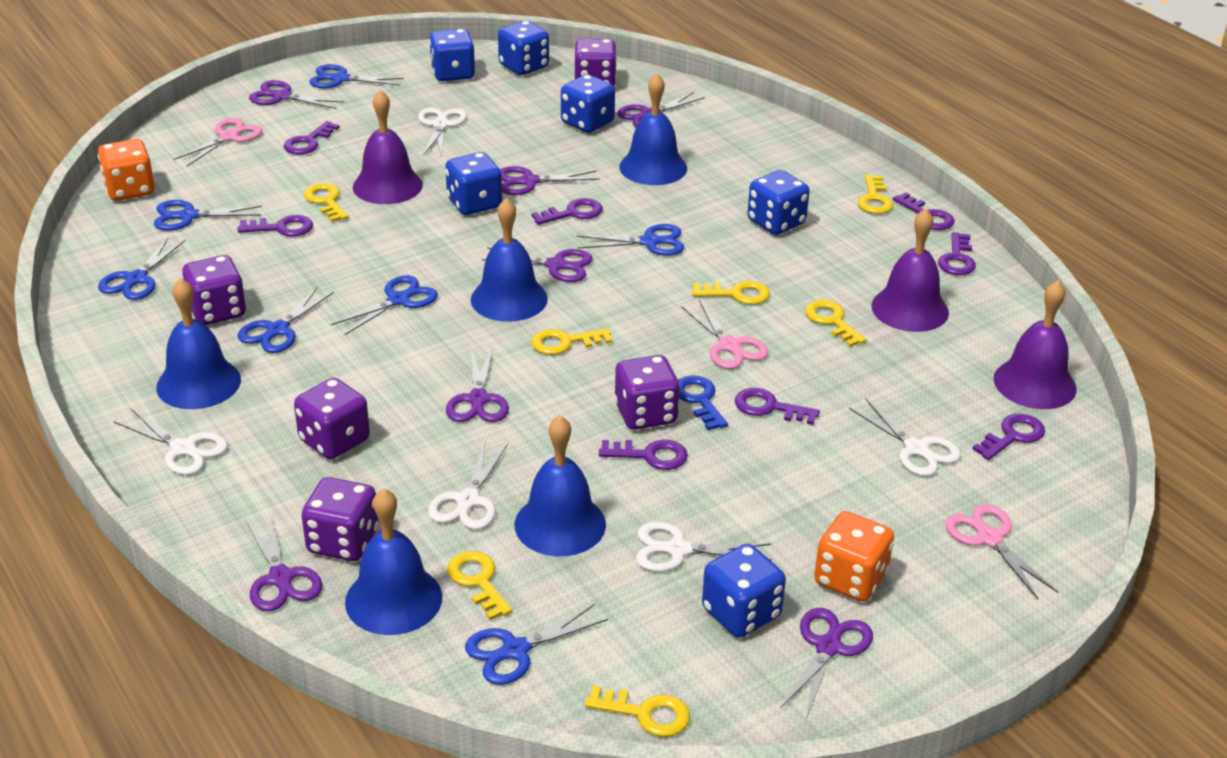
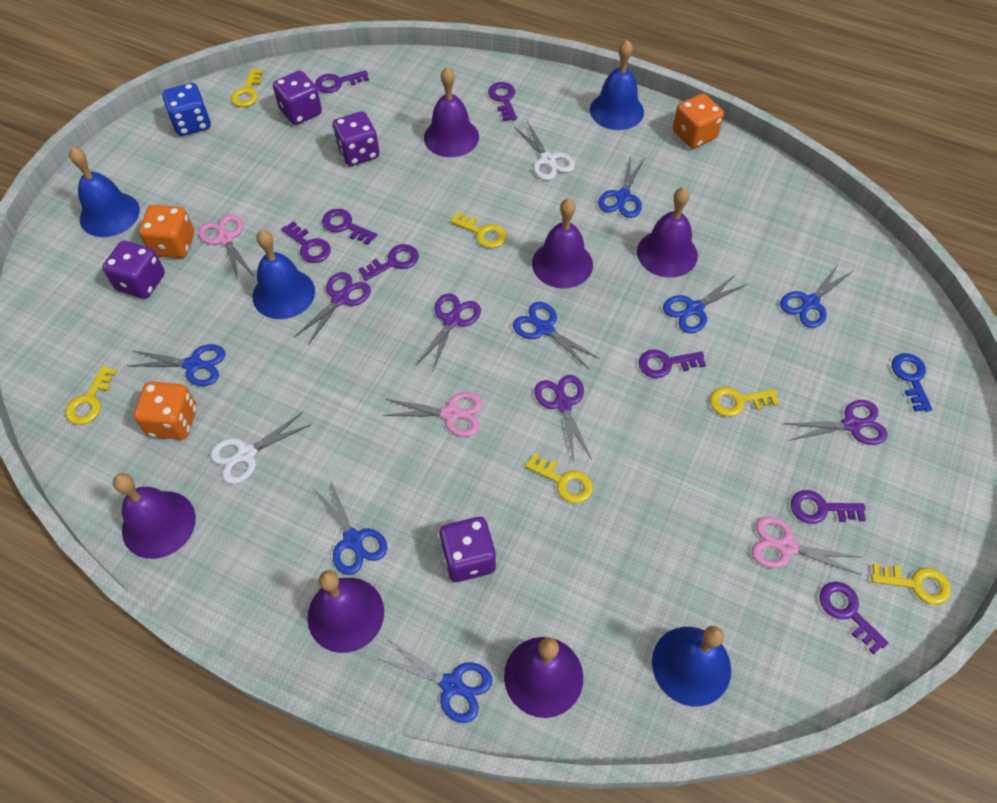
blue bell: [156,278,241,409] [345,488,442,635] [471,198,548,322] [515,416,606,556] [619,73,687,185] = 5 -> [69,147,140,237] [253,230,315,319] [590,40,644,130] [652,626,731,706] = 4
blue dice: [429,29,475,81] [445,152,502,215] [498,21,549,75] [561,74,615,133] [702,544,786,637] [748,170,810,235] = 6 -> [162,83,211,136] = 1
orange dice: [98,139,155,201] [814,511,894,602] = 2 -> [134,381,197,440] [139,205,194,258] [673,93,724,149] = 3
purple bell: [353,90,423,204] [871,209,949,332] [993,280,1077,409] = 3 -> [113,473,196,559] [307,570,384,653] [424,67,479,157] [504,637,583,718] [532,198,593,288] [637,187,698,278] = 6
purple dice: [182,255,246,325] [294,378,370,459] [301,477,379,561] [574,39,617,86] [614,355,680,430] = 5 -> [102,241,165,299] [273,70,322,125] [332,111,379,166] [439,517,496,582] = 4
purple scissors: [246,515,323,611] [249,80,344,109] [446,347,509,422] [482,247,593,282] [500,166,599,195] [617,92,705,127] [781,608,873,720] = 7 -> [294,272,371,345] [416,293,481,372] [534,375,592,462] [784,400,888,445] = 4
white scissors: [114,409,228,475] [418,108,467,157] [428,443,507,530] [636,522,772,572] [849,398,961,476] = 5 -> [210,412,311,484] [514,121,575,180] = 2
yellow key: [304,183,349,222] [447,551,512,620] [531,328,613,355] [585,685,690,737] [692,281,770,305] [805,300,867,347] [857,175,893,214] = 7 -> [65,366,117,425] [231,69,264,107] [450,212,507,248] [525,453,593,504] [710,387,779,417] [871,564,951,605] = 6

